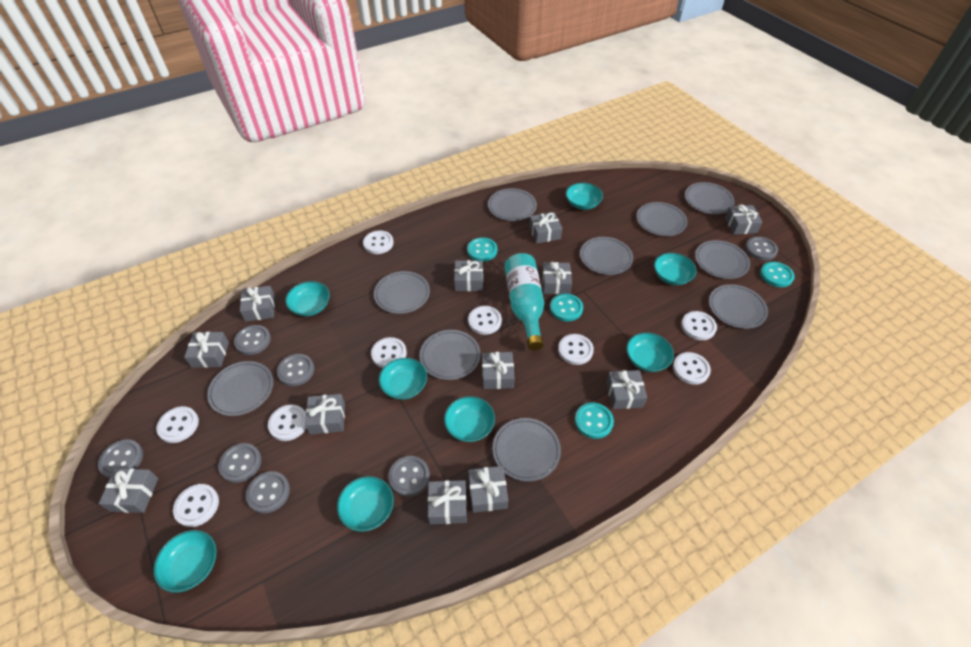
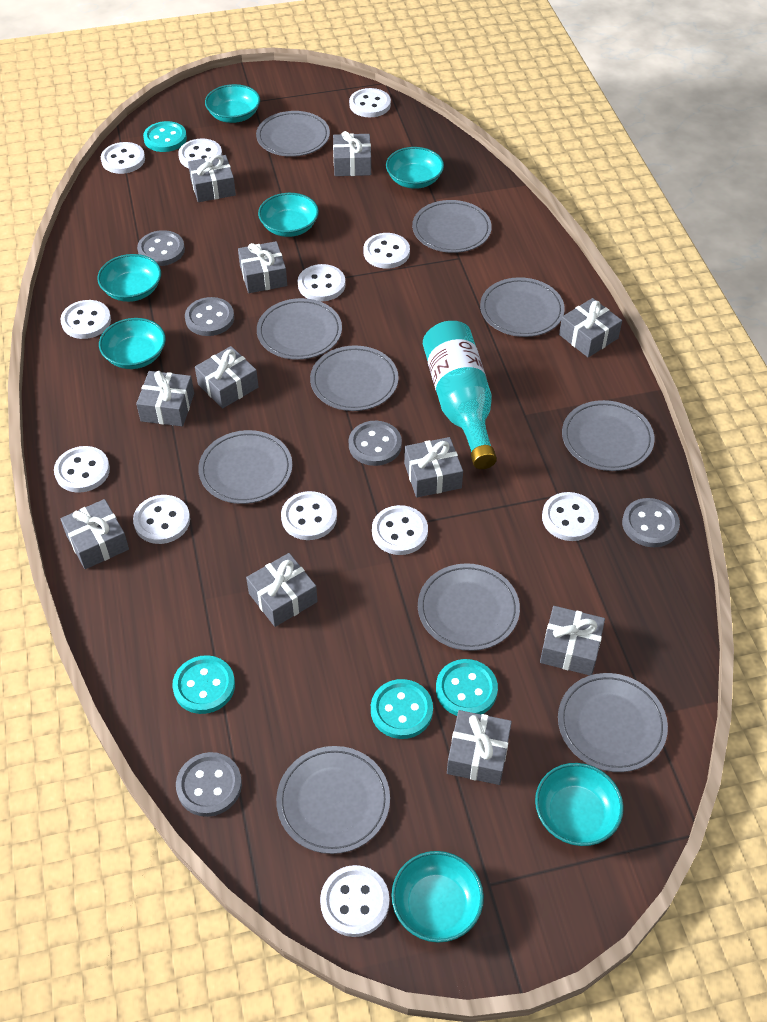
grey button: [98,439,143,478] [218,443,262,483] [234,325,271,355] [246,471,290,514] [277,354,314,386] [388,456,430,497] [745,236,778,261] = 7 -> [137,230,185,266] [176,752,242,817] [185,297,234,336] [349,421,402,466] [622,498,680,547] = 5
grey gift: [99,468,158,513] [184,332,229,368] [240,286,275,322] [305,394,345,434] [428,480,467,524] [454,260,483,291] [468,466,508,513] [482,352,515,389] [529,212,562,244] [542,262,572,294] [606,370,647,409] [725,204,762,235] = 12 -> [60,499,129,569] [136,371,194,427] [188,155,236,202] [195,346,259,408] [238,241,287,293] [246,553,318,627] [333,131,371,176] [404,437,463,498] [447,710,512,785] [540,606,605,675] [559,298,622,357] = 11
turquoise bowl: [153,530,217,593] [285,281,330,316] [337,476,394,532] [379,358,427,400] [444,396,495,442] [566,183,603,210] [626,332,674,372] [654,253,697,285] = 8 -> [97,254,161,302] [99,318,166,369] [205,84,260,123] [258,193,319,237] [386,147,444,189] [391,851,484,943] [535,763,624,846] = 7
white button: [156,406,199,443] [173,484,219,527] [268,405,306,441] [363,230,394,254] [371,337,407,368] [468,306,502,335] [558,334,594,365] [673,352,711,385] [681,311,717,340] = 9 -> [54,446,110,493] [60,300,111,339] [101,142,145,174] [133,495,190,544] [178,138,222,168] [281,491,337,540] [298,264,346,301] [320,865,390,937] [349,88,391,117] [363,233,410,269] [372,505,428,555] [542,492,599,541] = 12

